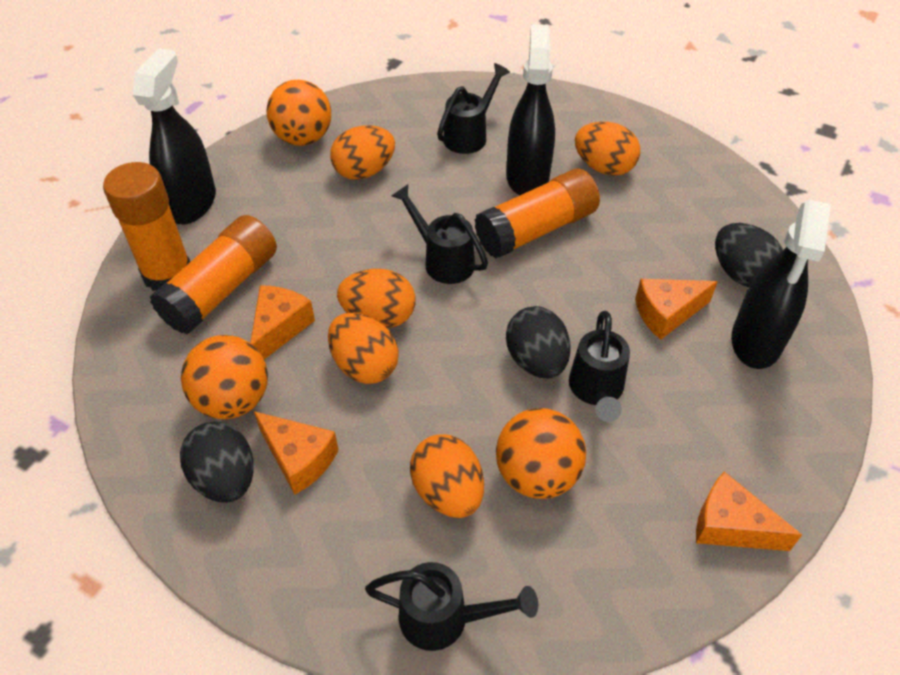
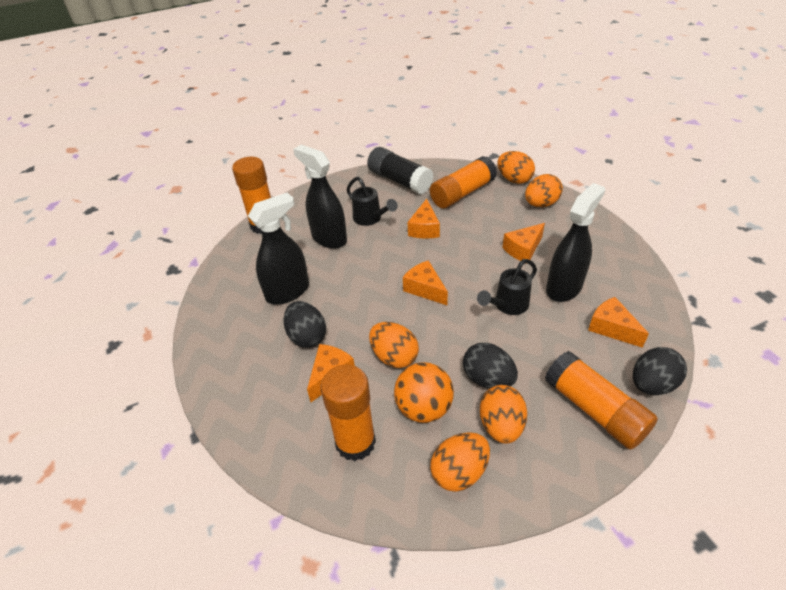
black glue stick: none = 0 -> [367,147,434,194] = 1
black watering can: [365,562,538,651] [392,184,488,284] [437,63,510,154] [569,311,630,422] = 4 -> [347,177,398,226] [477,259,537,315] = 2
orange ball: [181,335,268,419] [266,80,331,146] [496,408,586,499] = 3 -> [394,362,454,423] = 1
orange cheese: [250,285,315,359] [254,411,339,495] [635,279,718,340] [696,472,802,551] = 4 -> [307,344,355,402] [403,260,448,305] [408,199,440,239] [502,223,545,264] [588,297,649,348] = 5
orange glue stick: [103,162,190,291] [150,215,277,334] [474,169,600,258] = 3 -> [232,157,271,234] [321,364,376,461] [430,156,497,208] [545,351,658,450] = 4

